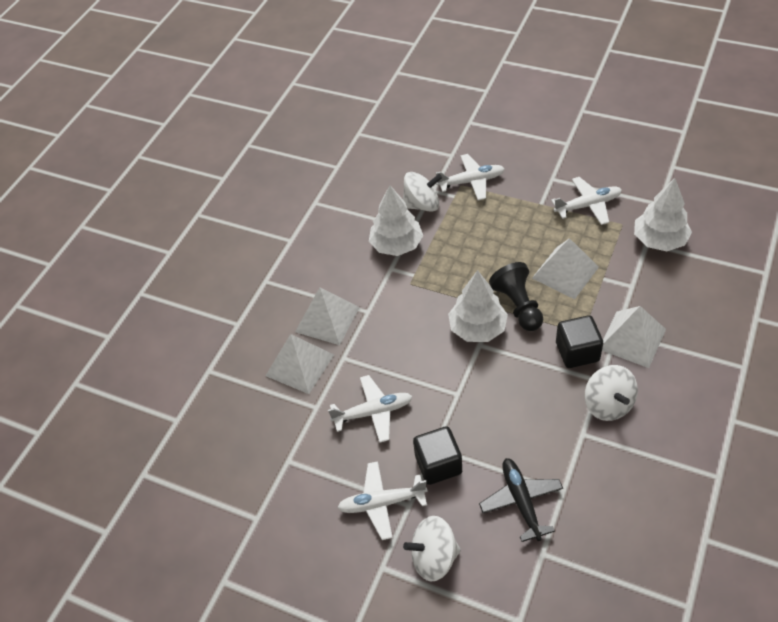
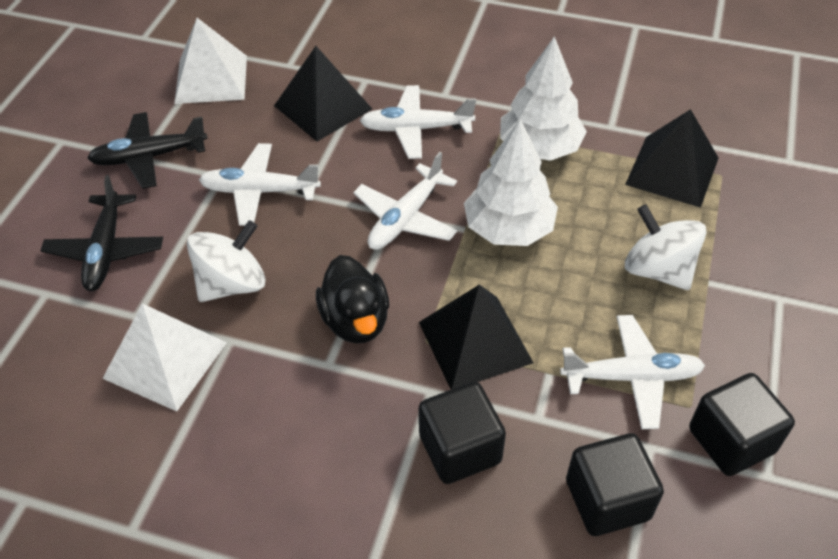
black cube: [413,426,462,485] [556,315,603,368] = 2 -> [419,382,506,484] [566,433,664,536] [689,373,795,476] = 3
black duck: none = 0 -> [316,255,389,344] = 1
black pawn: [489,262,543,331] = 1 -> none = 0
black plane: [479,458,563,542] = 1 -> [40,175,163,291] [87,112,208,189] = 2
black pyramid: none = 0 -> [274,46,372,141] [419,285,533,390] [625,109,718,208] = 3
white pyramid: [266,334,334,394] [295,287,359,345] [532,238,599,299] [602,306,666,368] = 4 -> [102,303,227,411] [174,18,247,104] = 2
white spinning top: [403,172,442,212] [403,516,461,582] [585,365,638,421] = 3 -> [187,220,266,302] [625,204,707,290] = 2
white tree: [369,185,423,256] [448,270,508,342] [634,178,692,251] = 3 -> [464,119,558,246] [500,36,587,161] = 2

